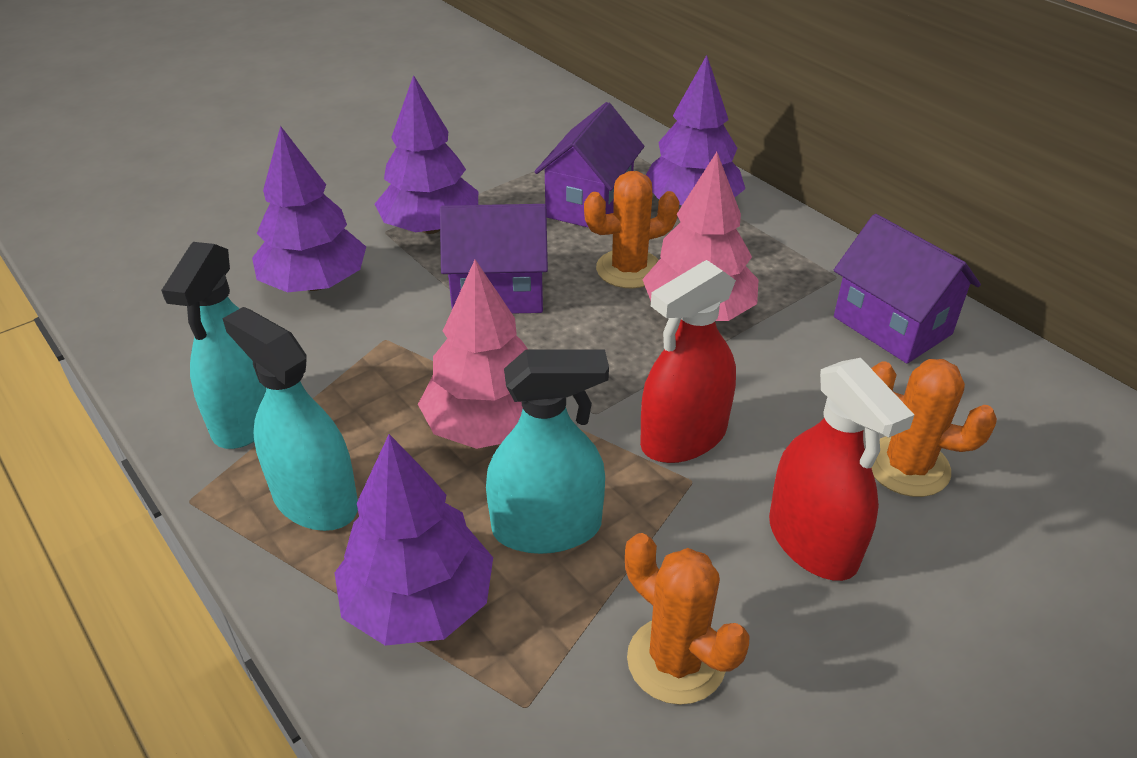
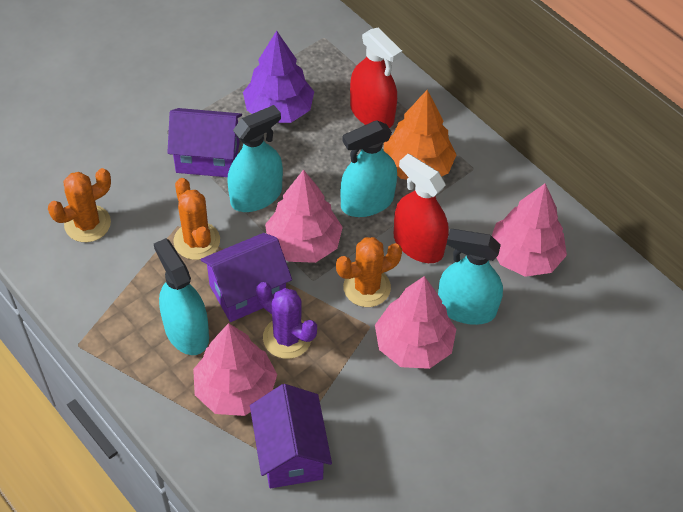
orange tree: none = 0 -> [384,90,456,180] = 1
pink tree: [418,260,527,449] [642,152,759,321] = 2 -> [193,323,277,416] [265,170,343,263] [375,276,456,369] [492,183,567,277] = 4
purple cactus: none = 0 -> [256,282,317,359] = 1
purple tree: [252,126,366,292] [335,434,493,646] [375,75,478,234] [646,55,745,206] = 4 -> [243,31,314,123] = 1
turquoise spray bottle: [161,242,266,449] [222,307,358,531] [486,349,609,554] = 3 -> [154,238,209,355] [227,105,283,212] [340,120,397,217] [438,229,503,325] = 4

